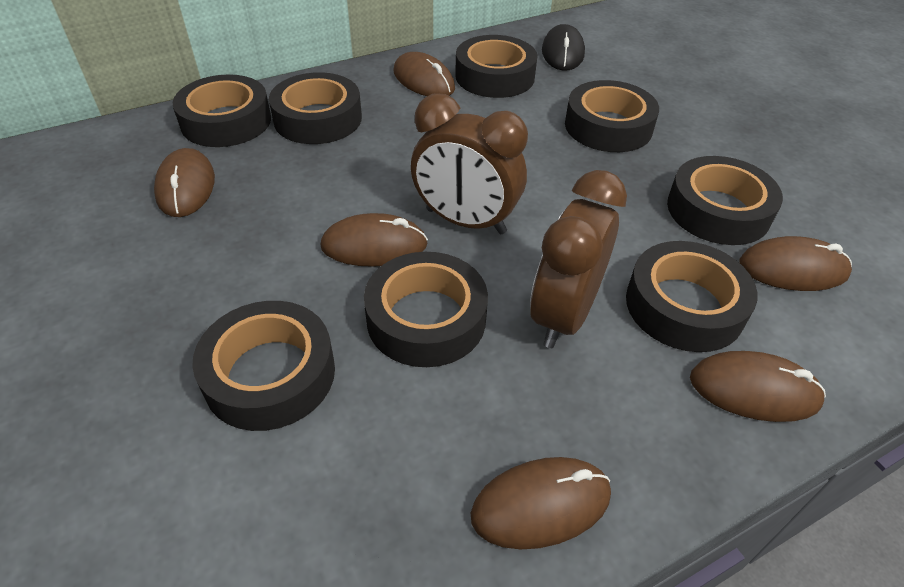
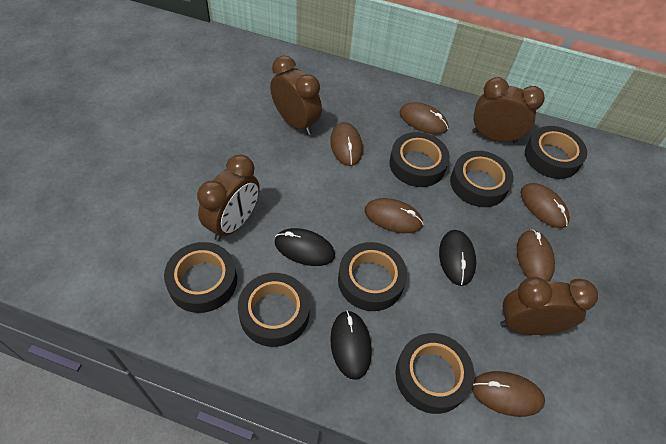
black mouse: [542,24,585,71] = 1 -> [275,228,335,266] [330,310,372,380] [439,230,476,286] = 3
black tape: [173,74,271,147] [192,301,335,431] [269,72,362,144] [364,252,488,367] [455,35,537,98] [565,80,659,152] [626,241,757,352] [667,156,783,245] = 8 -> [164,242,237,313] [238,273,310,347] [338,242,407,311] [389,132,450,187] [395,333,474,414] [450,151,514,207] [525,126,587,179] = 7
brown clock: [411,93,528,234] [530,170,627,348] = 2 -> [197,155,260,241] [270,56,322,135] [472,77,545,144] [500,277,598,335] = 4

